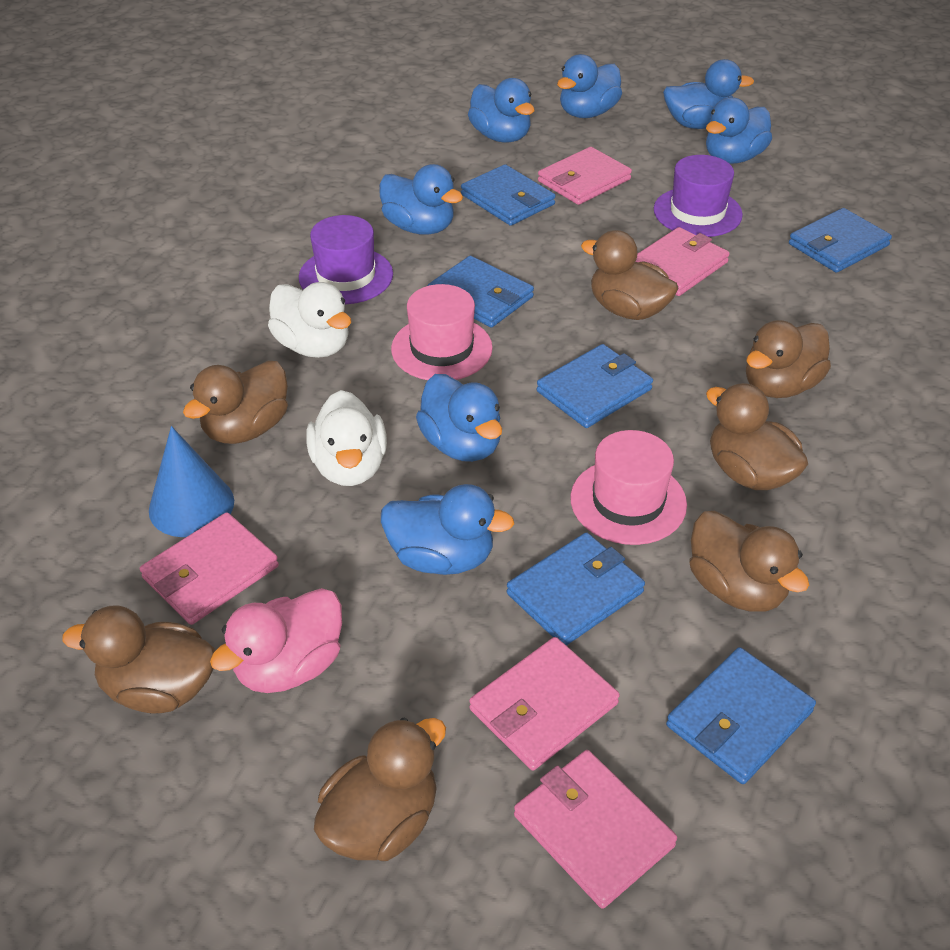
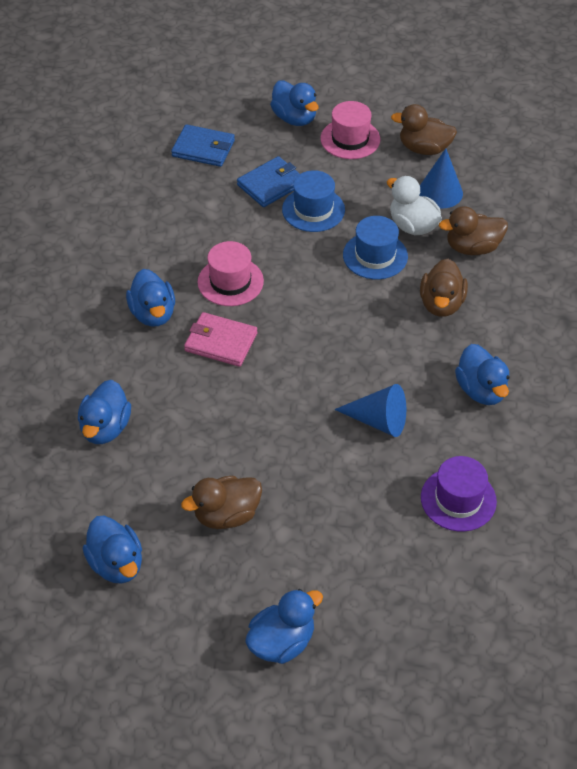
blue cone: [149,426,234,537] = 1 -> [334,384,406,437] [419,149,463,209] = 2
blue duck: [379,164,463,235] [381,484,514,575] [416,374,502,462] [468,78,534,143] [557,54,622,118] [663,59,754,129] [706,97,772,164] = 7 -> [78,380,131,444] [83,516,142,584] [126,269,175,327] [245,589,323,664] [270,81,318,126] [455,344,509,405] = 6
blue hat: none = 0 -> [282,170,345,232] [343,216,408,279] = 2
blue wallet: [428,256,534,327] [461,164,556,226] [507,532,645,646] [537,344,653,428] [666,647,816,784] [789,208,892,273] = 6 -> [171,124,235,167] [237,156,300,207] = 2
brown duck: [62,605,216,714] [183,361,288,444] [314,717,446,861] [581,230,678,320] [689,511,809,612] [706,383,808,490] [746,320,831,398] = 7 -> [181,476,262,529] [391,104,457,155] [420,259,468,317] [439,206,508,255] = 4
pink duck: [210,588,342,693] = 1 -> none = 0
pink wallet: [140,512,279,625] [469,637,620,771] [514,750,677,909] [538,147,632,205] [636,227,730,296] = 5 -> [184,312,257,367] = 1
purple hat: [299,215,393,304] [654,155,743,237] = 2 -> [421,456,497,532] = 1
white duck: [268,282,351,358] [306,390,387,486] = 2 -> [387,176,442,235] = 1

